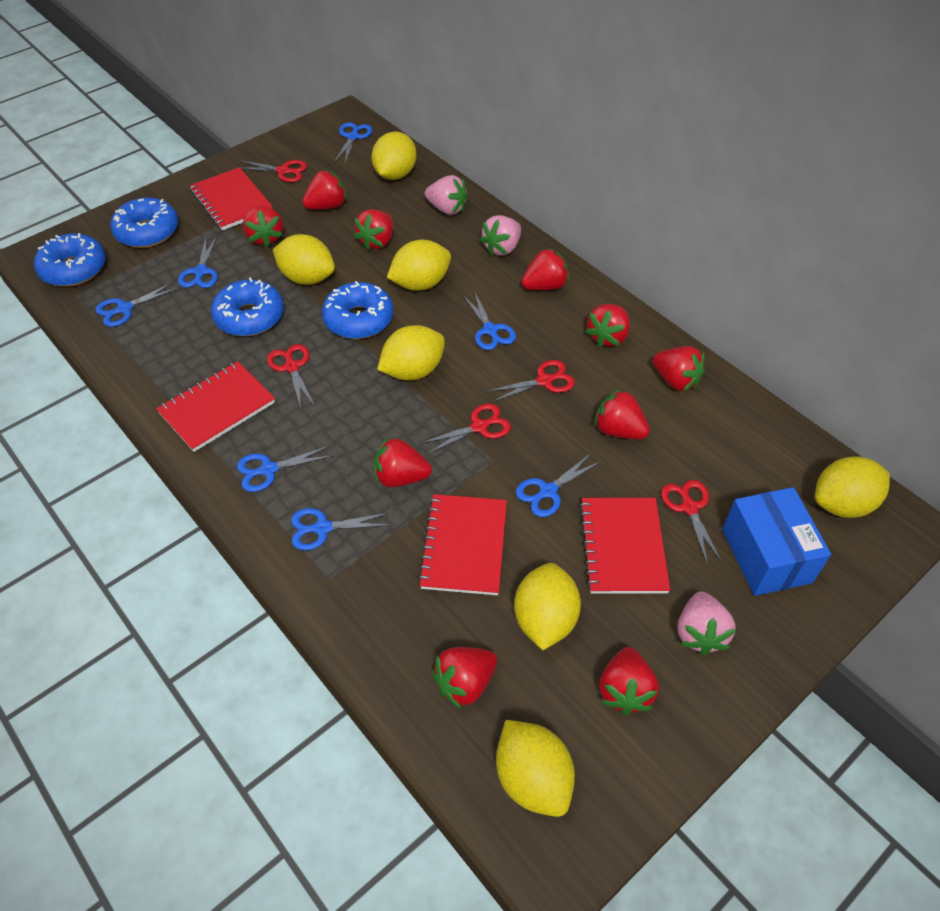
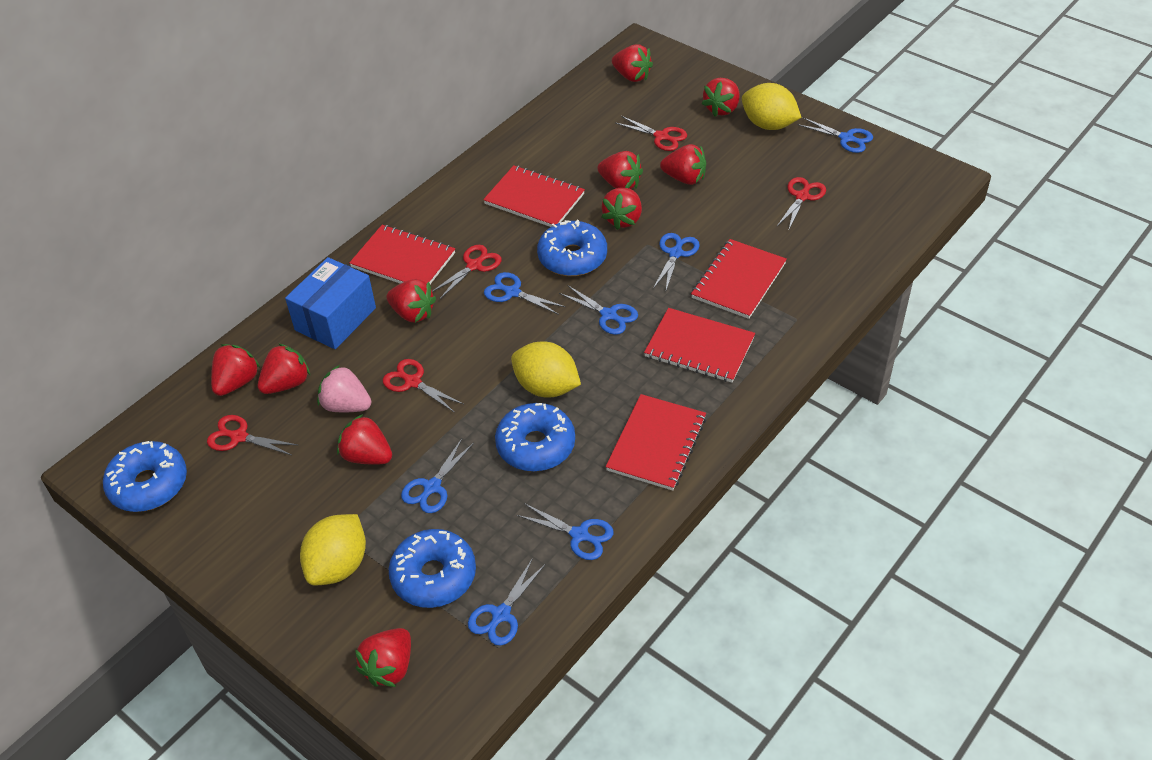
pink strawberry: [425,175,468,215] [480,215,521,256] [678,592,736,655] = 3 -> [317,365,371,412] = 1
red notebook: [156,361,275,452] [189,167,273,230] [418,494,507,595] [579,498,670,594] = 4 -> [349,225,455,284] [483,165,585,227] [606,394,706,491] [644,308,755,383] [691,239,787,319] = 5
yellow lemon: [273,234,335,285] [371,132,417,180] [377,325,445,381] [387,240,451,291] [496,720,575,817] [514,563,581,650] [815,456,890,518] = 7 -> [300,514,366,585] [511,341,581,398] [742,83,802,130] = 3

